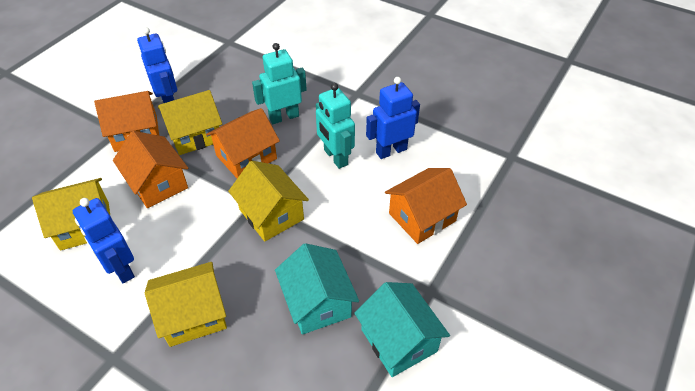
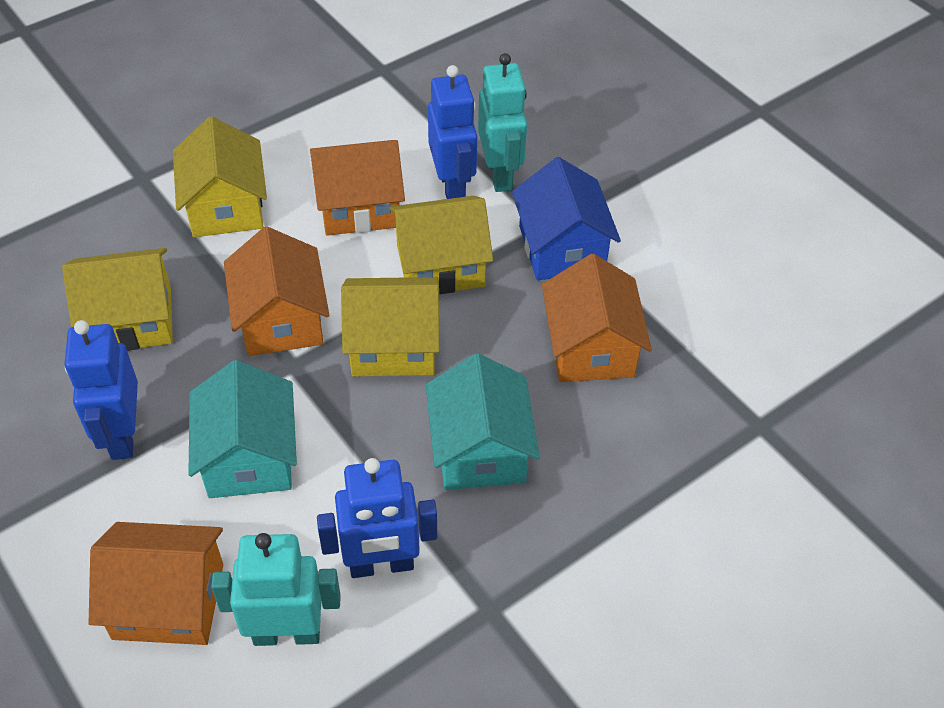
blue house: none = 0 -> [512,157,621,281] = 1

